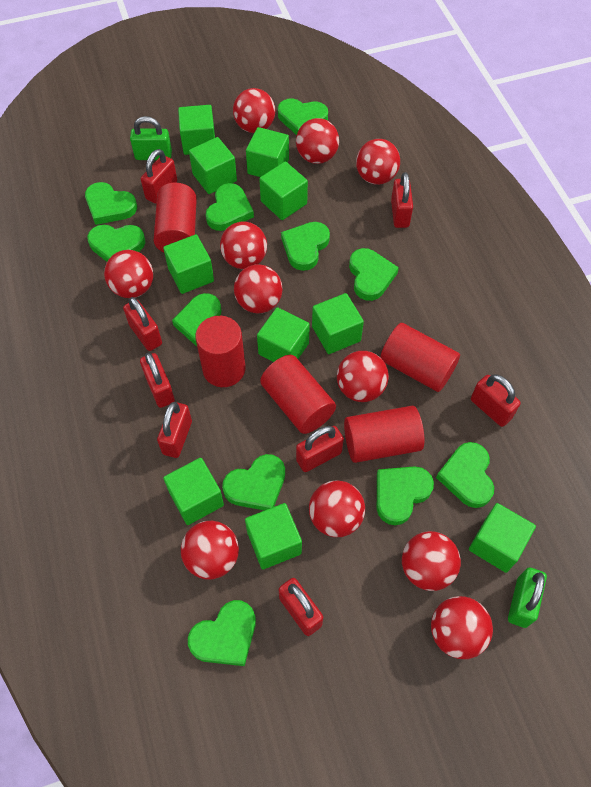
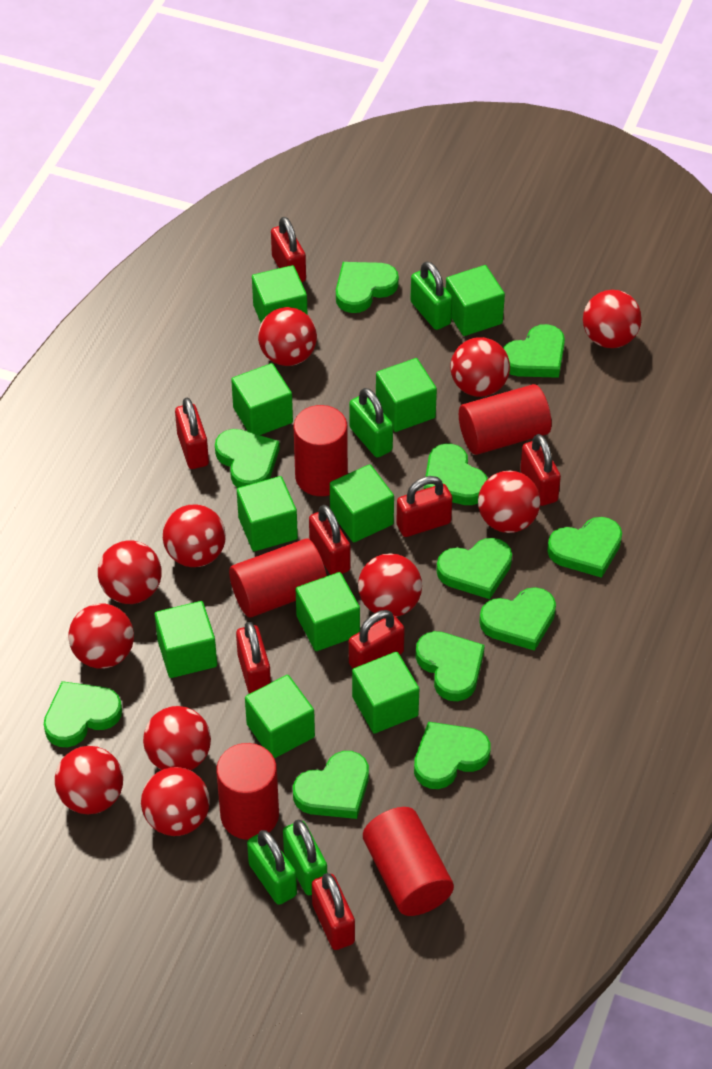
green padlock: [130,116,172,160] [508,568,547,628] = 2 -> [247,830,297,905] [283,820,327,895] [349,388,393,458] [410,261,452,330] = 4

